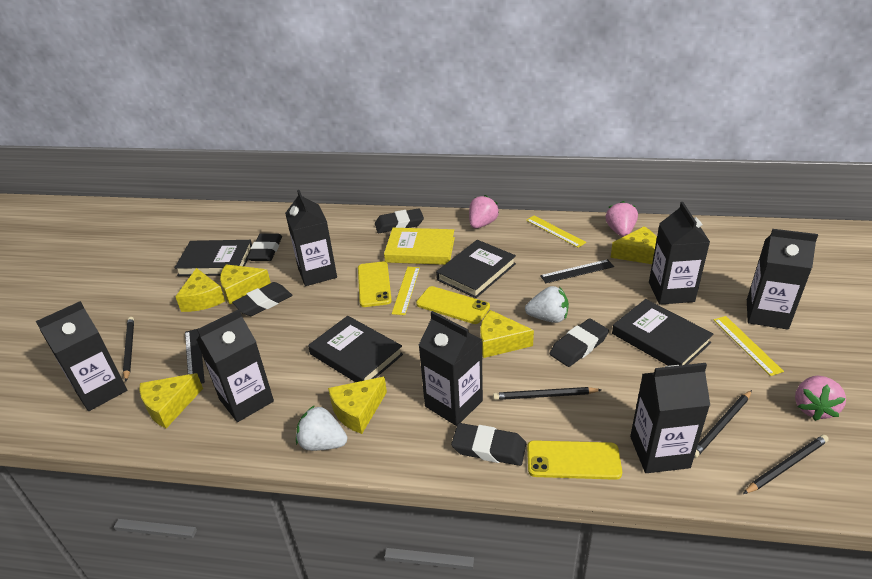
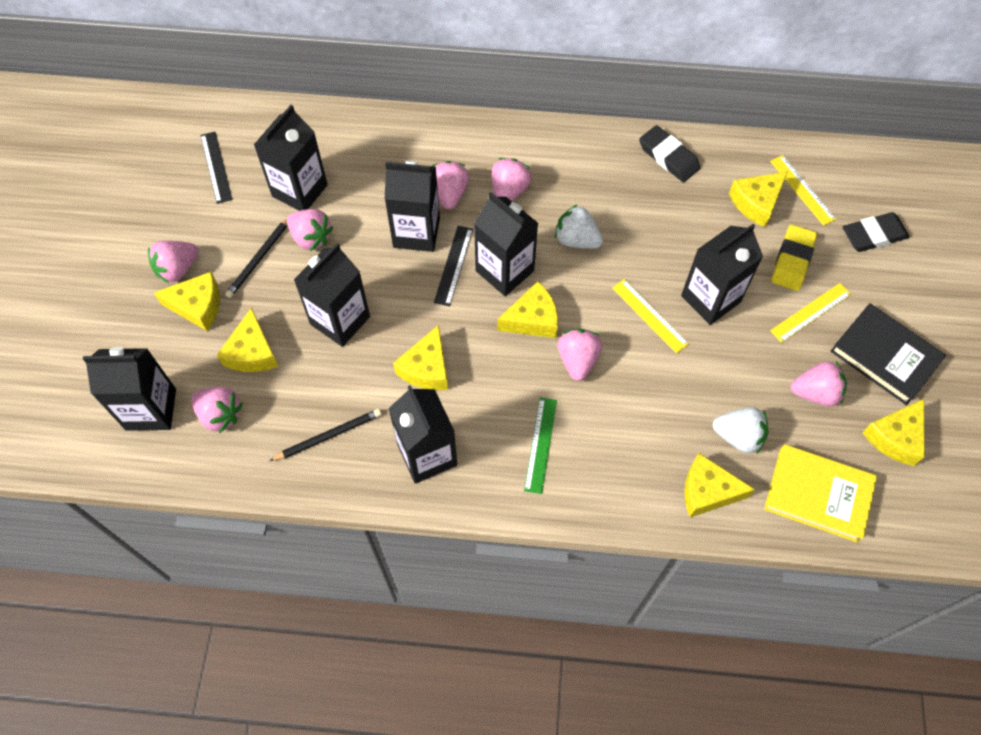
black book: [174,240,252,276] [308,316,403,382] [436,240,516,298] [612,299,713,366] = 4 -> [830,303,946,405] = 1
black eraser: [232,282,293,316] [247,233,282,261] [375,208,424,233] [451,423,526,466] [550,318,609,367] = 5 -> [639,125,701,182] [843,212,909,252] = 2
black pencil: [123,317,134,382] [493,387,602,400] [694,390,752,458] [743,435,829,494] = 4 -> [225,218,287,298] [270,409,381,461] = 2
green ruler: none = 0 -> [524,397,557,494] = 1
pink strawberry: [469,195,499,229] [605,201,638,237] [795,375,846,421] = 3 -> [148,241,199,283] [191,387,243,433] [287,209,333,251] [432,161,469,209] [492,158,531,201] [558,329,602,381] [791,361,847,407] = 7
yellow cheese: [139,373,203,428] [175,268,225,312] [220,264,271,304] [328,376,387,434] [480,310,534,358] [610,226,657,264] = 6 -> [154,272,220,331] [217,307,278,372] [393,325,448,390] [497,281,558,338] [684,453,755,517] [729,171,788,227] [862,399,925,466] = 7
yellow eraser: none = 0 -> [771,225,817,291] = 1
yellow phone: [358,262,392,307] [416,286,490,324] [527,440,622,480] = 3 -> none = 0

